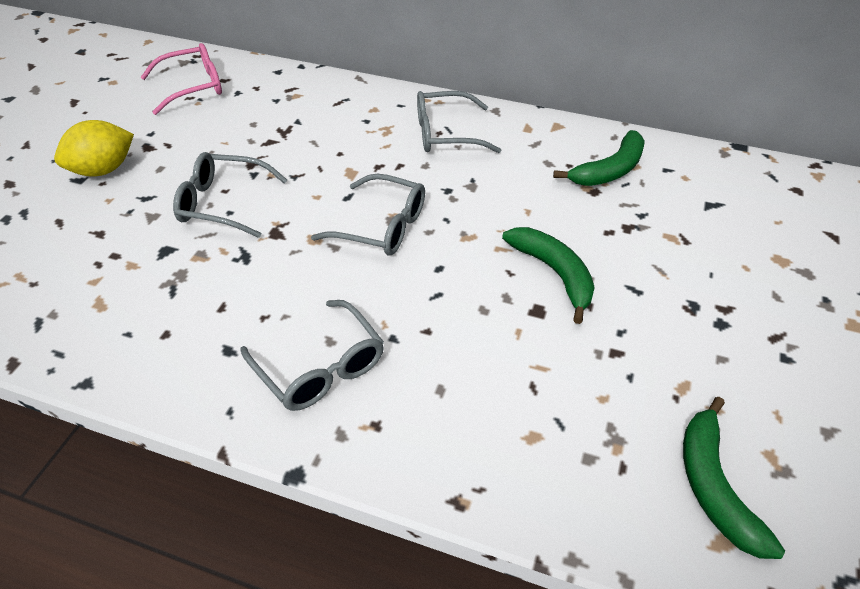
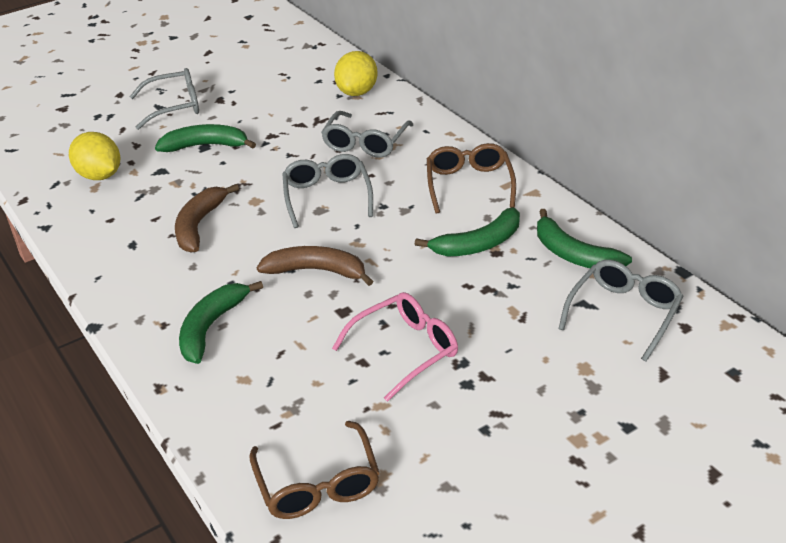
brown banana: none = 0 -> [175,184,239,252] [257,246,373,286] = 2
brown glasses: none = 0 -> [249,421,380,519] [427,143,516,214] = 2
green banana: [502,227,595,324] [553,130,645,186] [683,397,785,559] = 3 -> [155,124,256,152] [179,281,263,364] [415,207,520,256] [537,209,632,268] = 4
yellow lemon: [54,120,134,177] = 1 -> [69,132,120,180] [334,51,378,96] = 2

